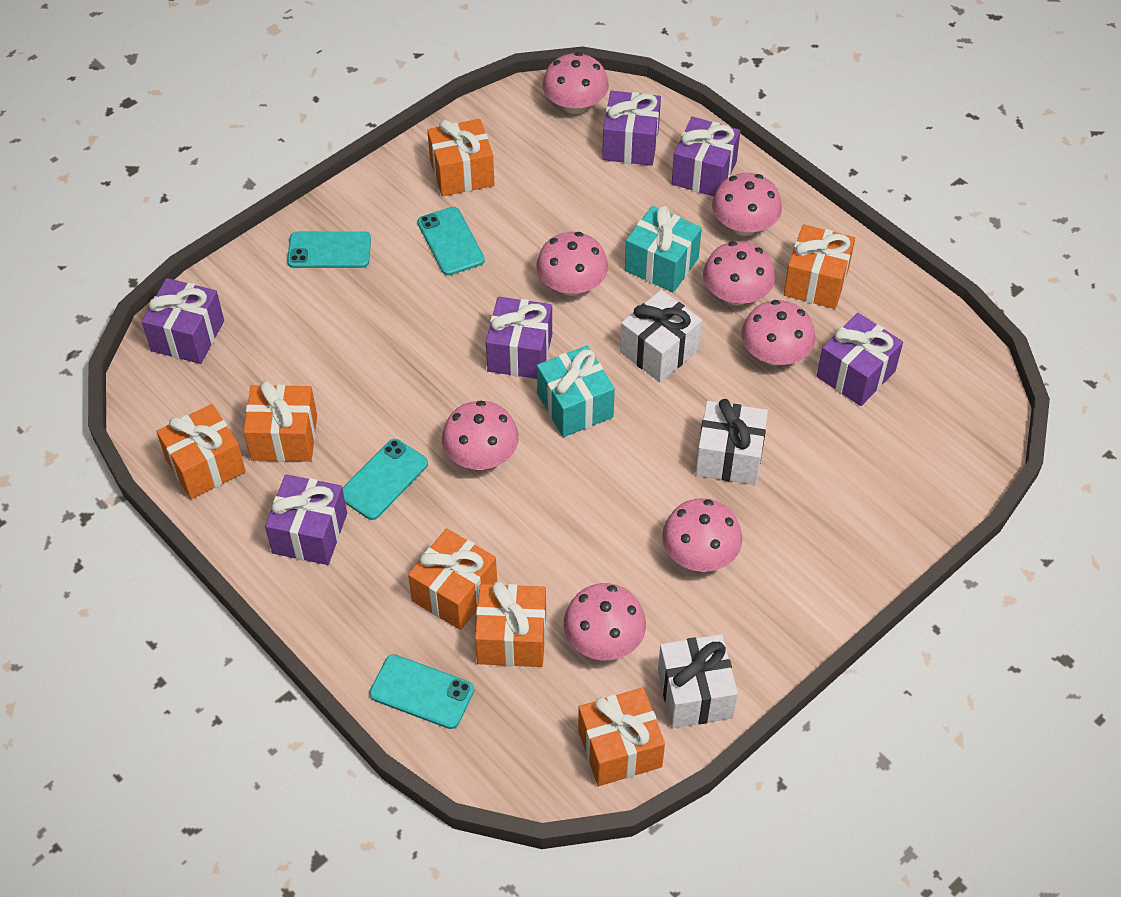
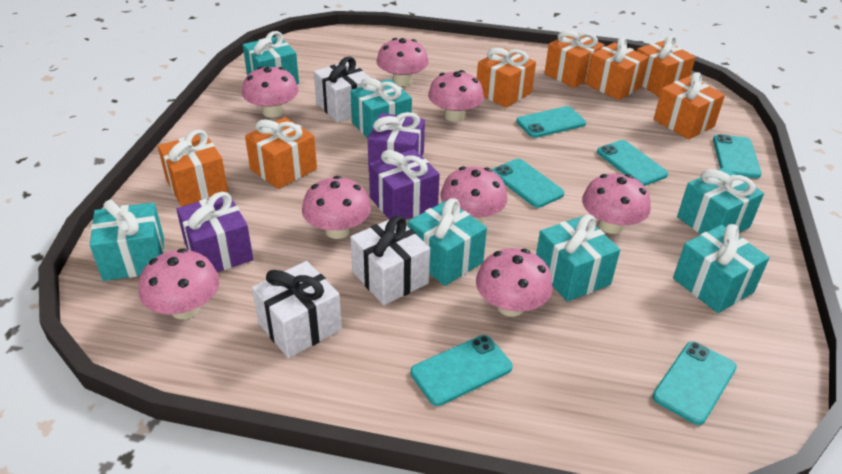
purple gift: [142,278,224,364] [265,474,347,565] [486,297,552,379] [602,91,661,166] [672,117,740,196] [817,313,903,406] = 6 -> [176,192,253,272] [368,112,425,169] [369,149,440,220] = 3
turquoise gift: [537,345,615,437] [625,206,702,293] = 2 -> [90,200,165,281] [243,31,299,84] [350,78,412,138] [408,198,487,286] [536,215,620,302] [673,224,769,313] [677,167,764,234] = 7
turquoise phone: [287,231,371,268] [343,439,428,520] [369,654,474,729] [418,207,485,275] = 4 -> [410,335,513,406] [492,159,565,208] [516,106,586,138] [597,140,668,186] [652,341,737,425] [713,134,762,178] = 6

